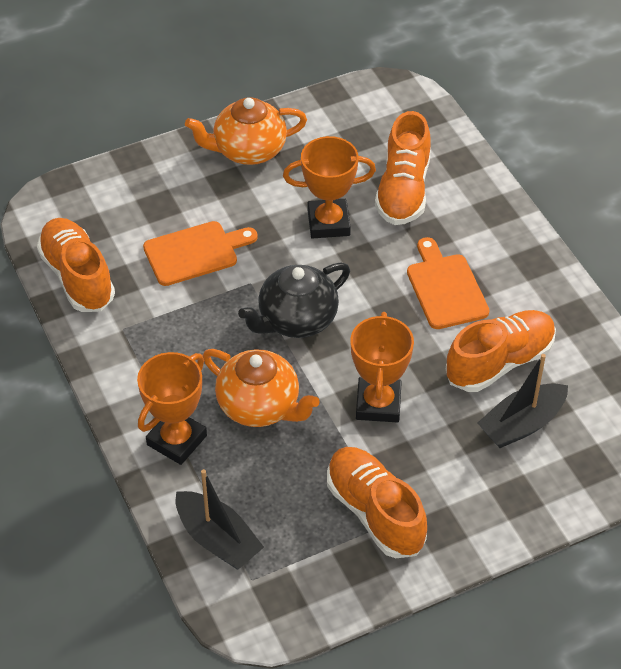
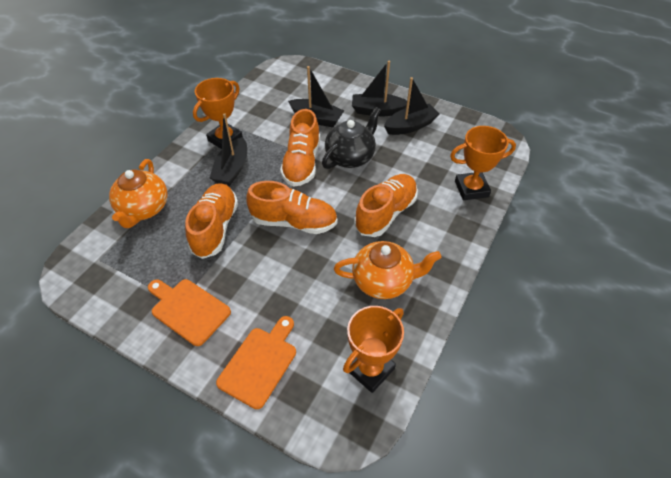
black boat: [176,469,264,570] [478,354,568,448] = 2 -> [210,113,247,186] [288,66,344,128] [352,61,410,117] [384,77,439,135] = 4

